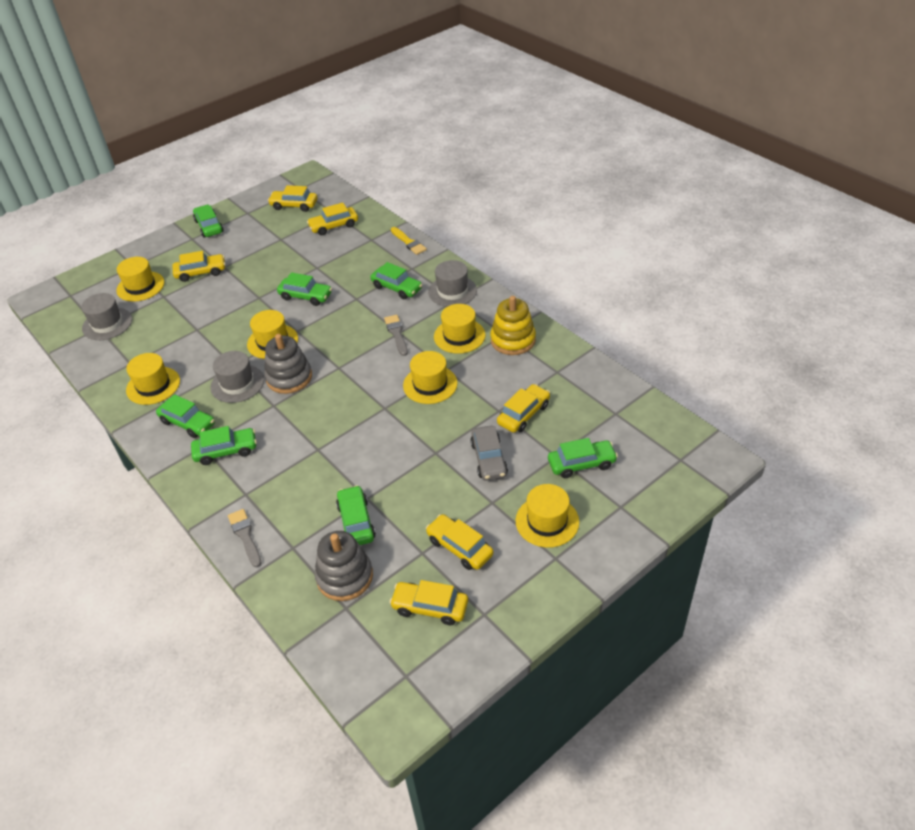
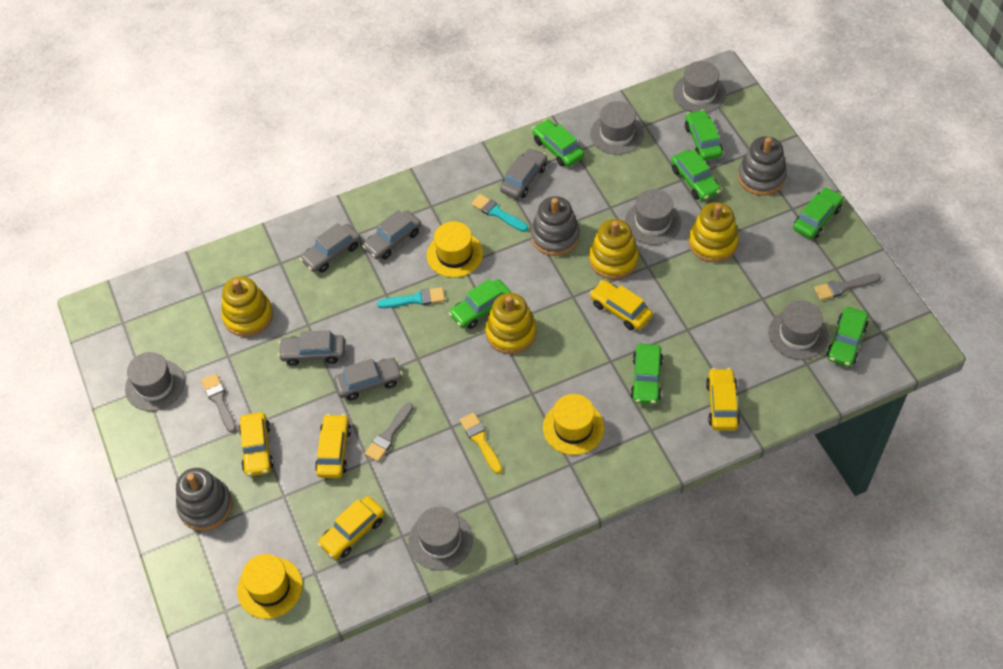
grey brush: [228,509,261,567] [384,315,408,356] = 2 -> [201,374,236,433] [364,403,414,462] [814,274,881,300] = 3
grey car: [470,426,508,481] = 1 -> [278,330,345,366] [300,223,361,272] [334,358,403,400] [362,210,421,259] [500,148,547,199] = 5
grey hat: [81,293,132,340] [210,351,264,403] [428,260,477,307] = 3 -> [125,352,185,411] [408,507,473,571] [590,101,644,155] [625,189,681,245] [673,61,726,113] [768,301,829,360] = 6
grey stacking toy: [264,334,312,394] [315,531,373,601] = 2 -> [176,468,233,531] [531,196,580,256] [738,136,787,196] = 3
turquoise brush: none = 0 -> [377,287,445,308] [471,194,528,232] = 2
yellow car: [173,251,225,282] [268,185,318,212] [307,203,358,235] [389,580,468,625] [426,514,494,570] [497,384,550,433] = 6 -> [239,412,274,476] [315,414,351,478] [318,496,385,559] [590,280,653,330] [706,368,740,431] = 5
yellow hat: [116,257,164,302] [126,353,180,405] [247,310,298,359] [403,351,458,404] [434,304,485,354] [516,484,579,548] = 6 -> [237,554,303,619] [427,221,483,278] [543,394,605,455] = 3
yellow stacking toy: [490,296,536,355] = 1 -> [221,276,273,337] [485,293,537,354] [589,219,639,279] [689,202,739,262] = 4

